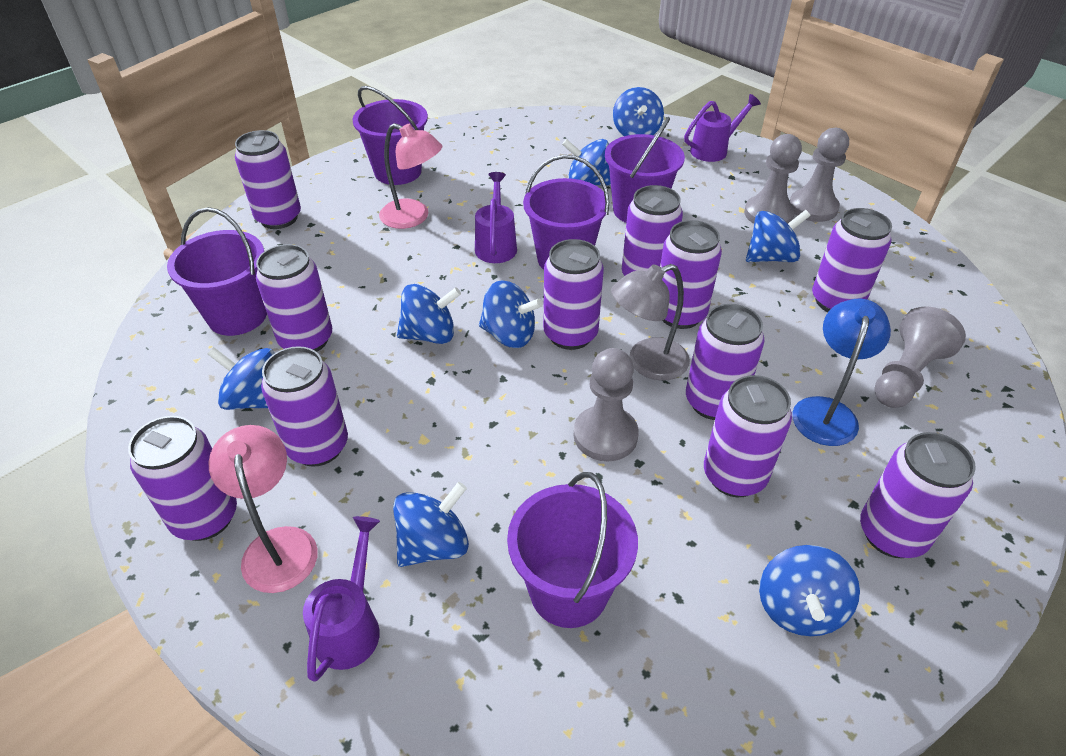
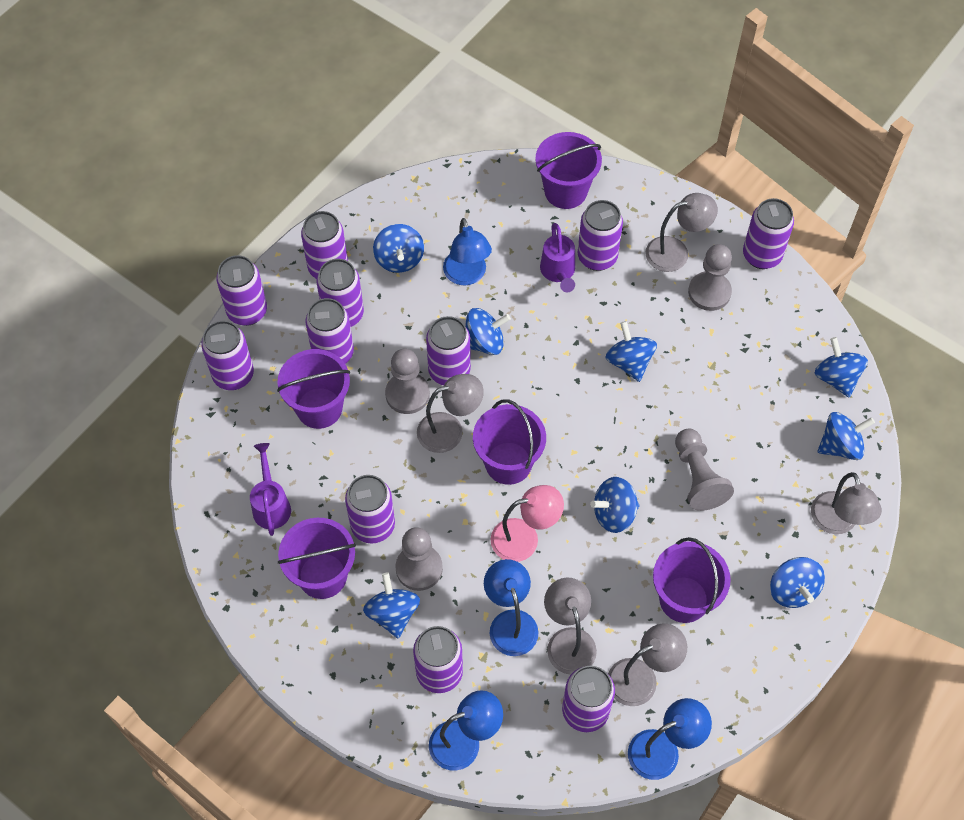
blue lamp: [792,299,891,446] = 1 -> [429,690,503,771] [443,218,492,285] [484,559,539,656] [628,698,712,780] = 4
grey lamp: [611,264,690,380] = 1 -> [417,374,484,453] [544,577,597,674] [608,624,687,706] [645,193,718,272] [811,472,882,534] = 5
pink lamp: [209,425,318,593] [379,123,442,229] = 2 -> [491,485,564,562] = 1
purple watering can: [303,516,380,682] [475,172,517,263] [684,94,761,162] = 3 -> [250,443,291,536] [540,223,575,292] = 2

